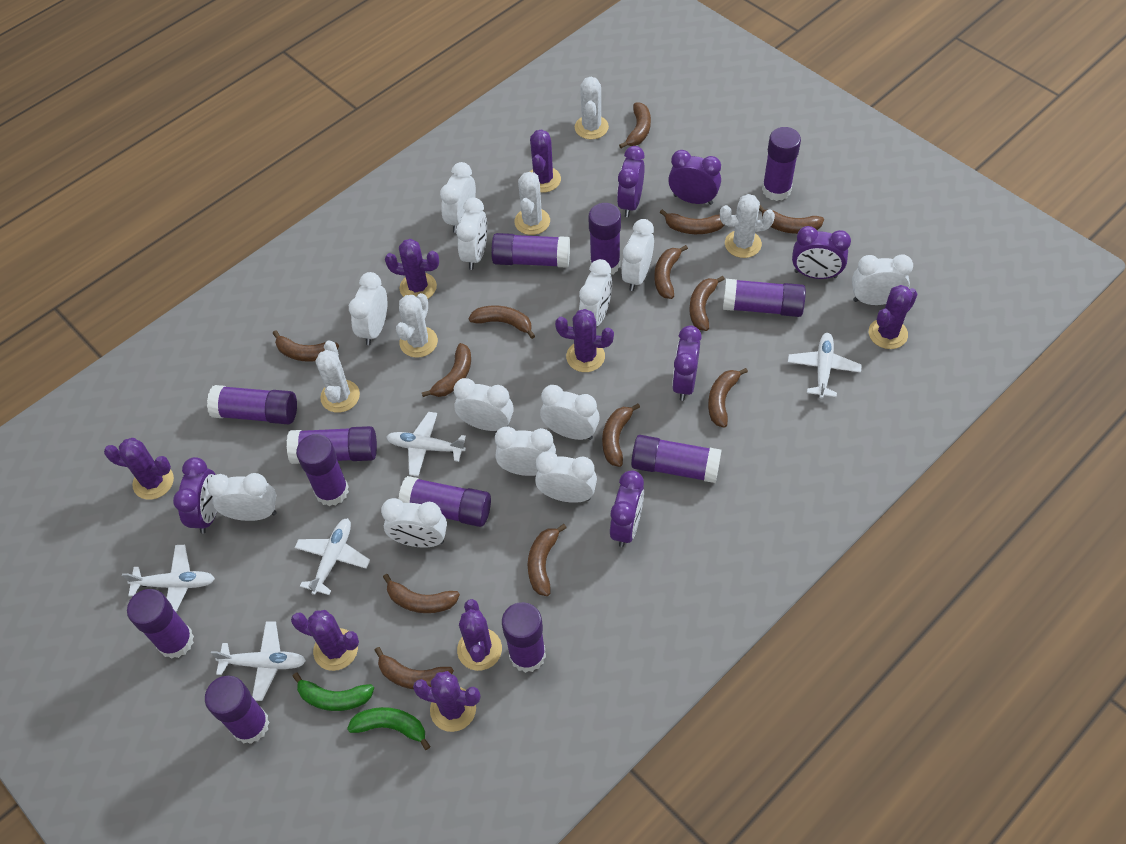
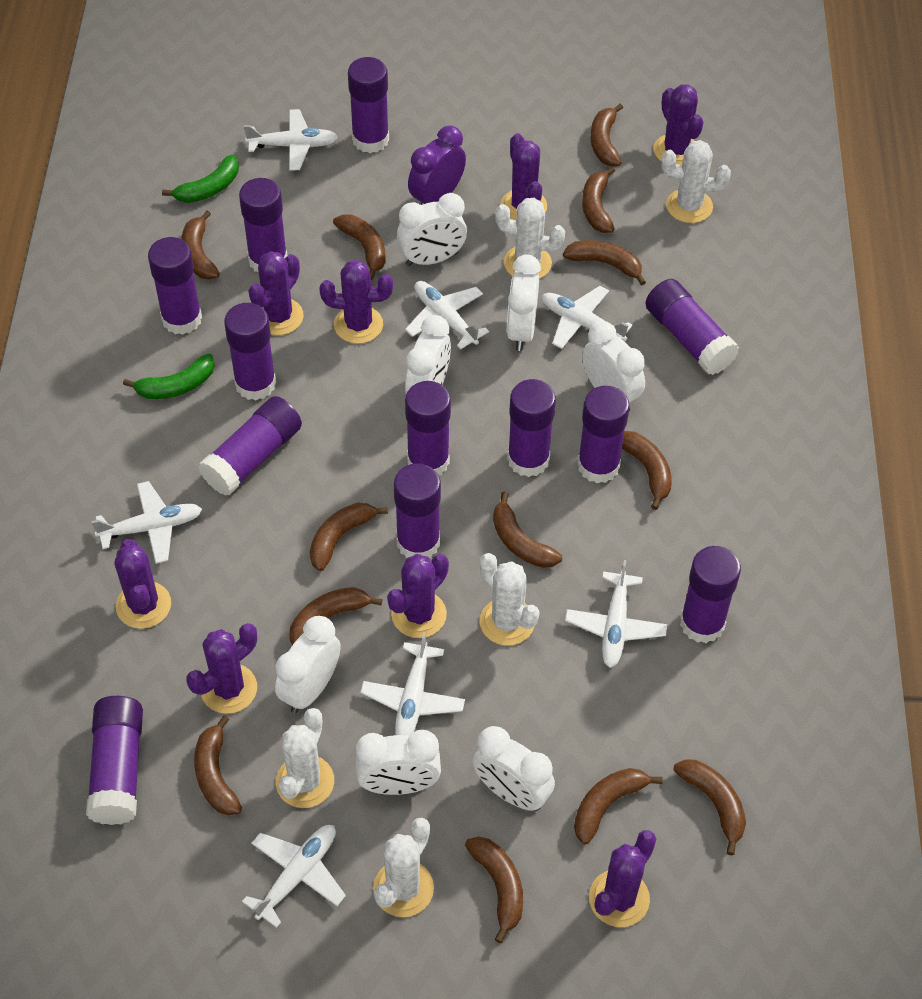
purple clock: [173,457,217,534] [610,470,644,547] [617,146,645,217] [668,150,721,205] [672,325,702,401] [792,226,851,279] = 6 -> [408,125,466,205] = 1
white clock: [207,473,277,521] [349,272,387,345] [381,498,447,548] [440,162,476,233] [454,378,514,431] [456,197,487,270] [495,426,556,476] [535,451,597,503] [540,385,600,440] [579,259,612,326] [621,219,654,291] [852,255,913,305] = 12 -> [275,616,341,713] [356,730,441,795] [397,193,467,266] [405,315,451,394] [472,726,555,811] [507,254,541,351] [582,321,645,411] = 7
white plane: [122,545,215,612] [211,621,306,701] [294,518,370,595] [386,412,466,476] [788,333,862,399] = 5 -> [91,481,202,564] [242,825,346,928] [244,109,338,171] [360,632,465,735] [405,281,489,349] [542,286,632,349] [565,560,667,668] = 7

